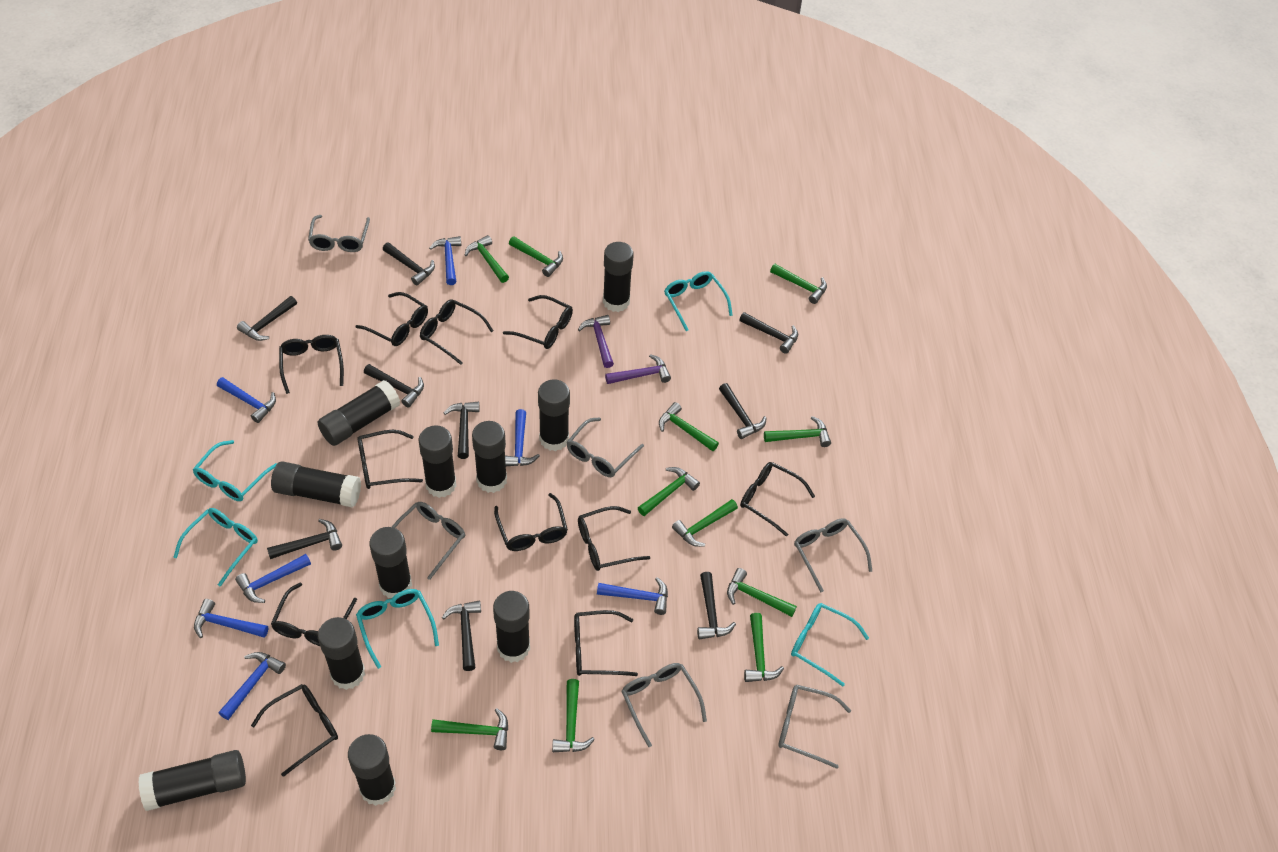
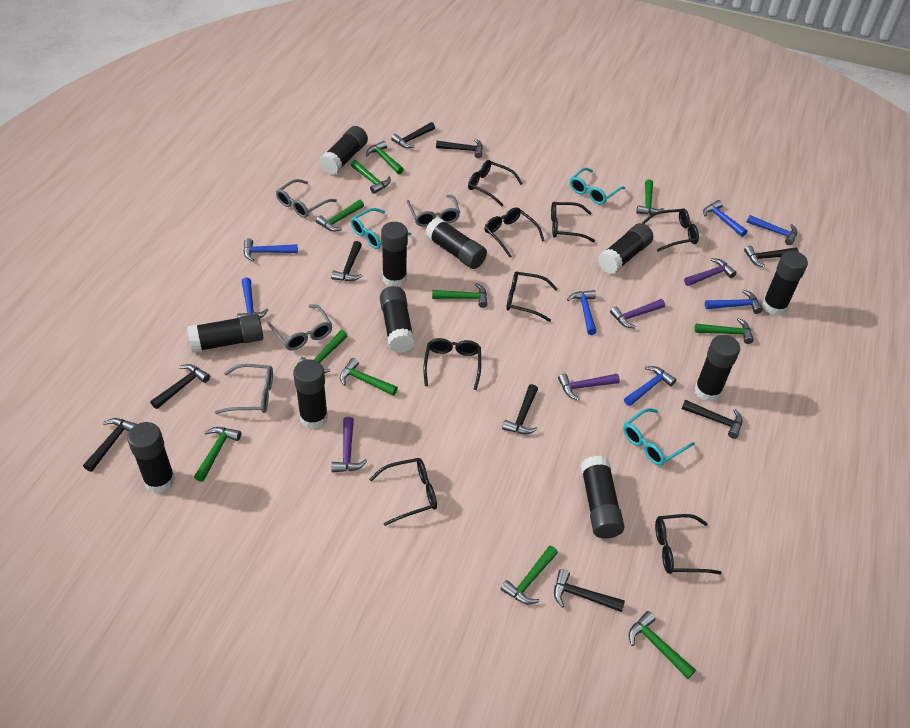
black glasses: [251,684,338,777] [271,583,357,646] [279,335,344,394] [355,292,428,346] [357,430,423,489] [420,300,494,365] [494,493,568,551] [503,295,573,349] [574,610,638,676] [578,506,651,571] [740,462,815,537] = 11 -> [369,458,437,526] [423,338,481,390] [468,160,523,206] [484,208,545,258] [506,271,558,322] [551,202,595,242] [642,208,699,252] [655,514,722,574] = 8
grey glasses: [308,215,370,252] [392,502,465,580] [567,417,644,477] [621,663,707,747] [778,684,851,769] [794,518,872,592] = 6 -> [215,364,273,414] [267,304,332,350] [276,179,337,218] [407,195,460,227] = 4
purple hammer: [578,315,614,368] [605,354,671,384] = 2 -> [331,417,367,473] [558,373,620,401] [610,299,665,329] [684,258,737,286] = 4
turquoise glasses: [173,508,258,587] [193,440,277,501] [356,589,439,669] [664,271,733,331] [791,603,869,687] = 5 -> [351,208,412,249] [570,168,625,205] [623,408,695,466] = 3

